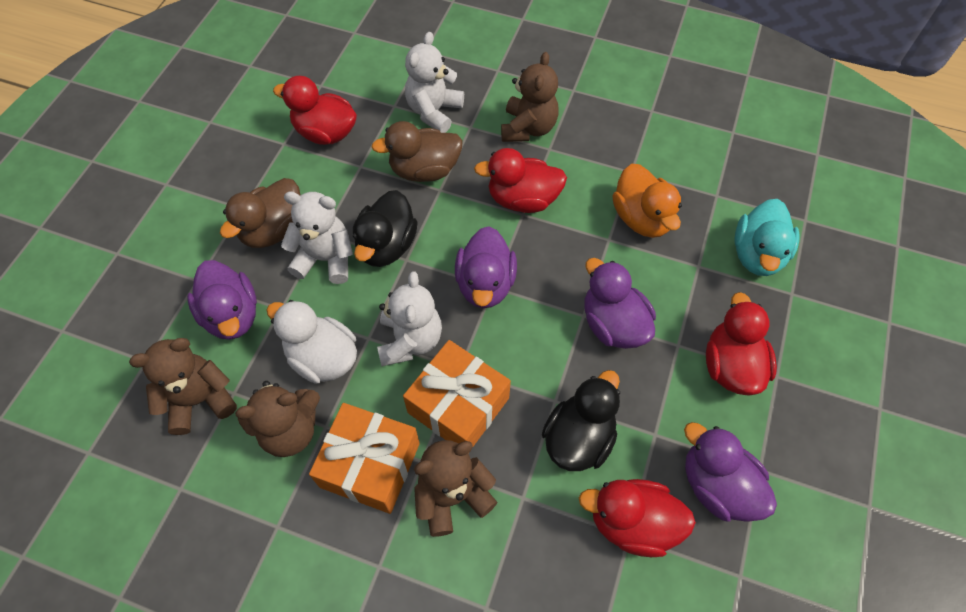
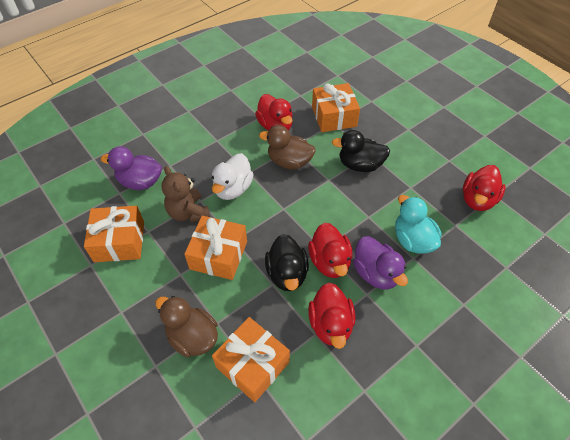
brown teddy bear: [129,338,237,435] [235,381,320,457] [414,440,498,537] [501,52,558,142] = 4 -> [162,166,210,222] = 1
orange duck: [612,164,682,238] = 1 -> none = 0
orange gift: [309,403,420,514] [403,340,511,448] = 2 -> [84,205,144,262] [184,216,247,280] [212,317,290,402] [312,83,360,132] = 4
purple duck: [187,260,257,340] [455,226,517,308] [584,258,656,349] [684,422,777,522] = 4 -> [101,147,162,190] [353,236,408,290] = 2
white teddy bear: [281,192,353,284] [377,271,442,366] [405,32,464,133] = 3 -> none = 0

